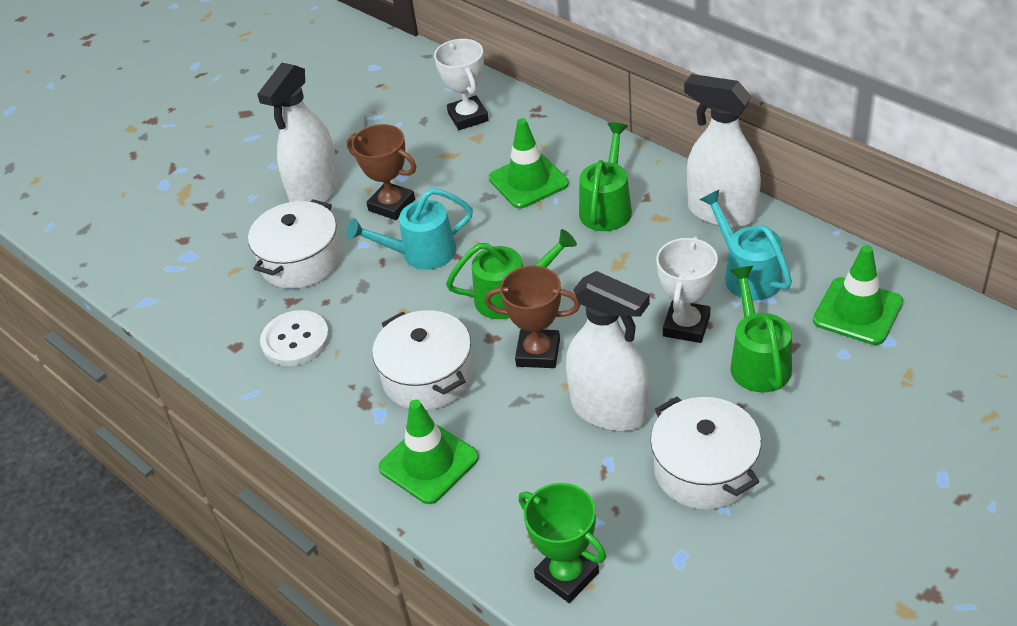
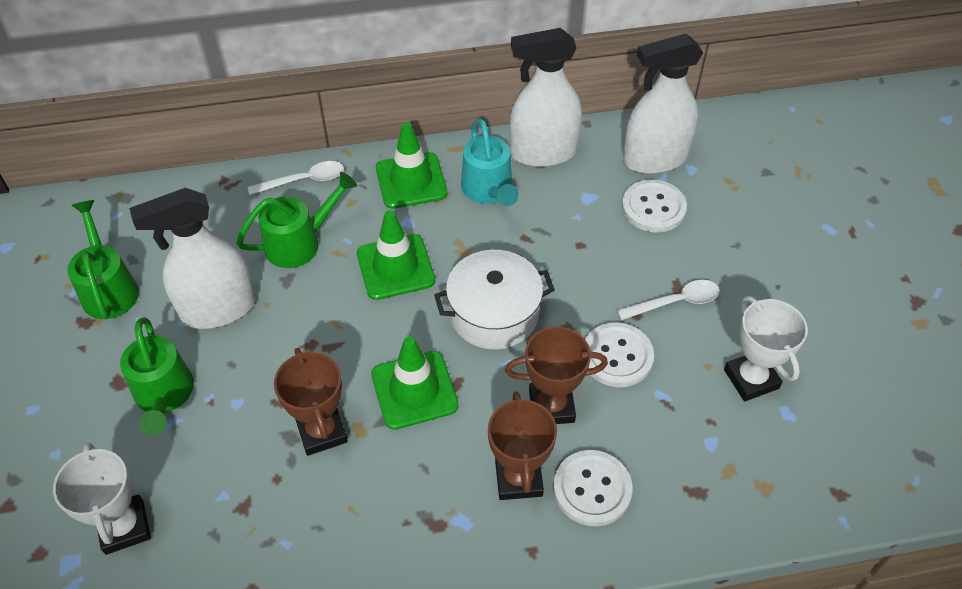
brown trophy: [347,124,416,220] [485,266,581,368] = 2 -> [274,348,348,456] [488,391,557,500] [505,326,608,424] = 3
green trophy: [519,483,606,603] = 1 -> none = 0
turquoise watering can: [346,188,473,270] [700,190,792,301] = 2 -> [461,119,518,206] = 1
white button: [260,310,330,366] = 1 -> [553,450,633,526] [585,322,654,387] [622,179,687,233] = 3
white pot: [248,199,341,289] [372,310,473,411] [650,396,761,510] = 3 -> [434,250,555,350] = 1
white spoon: none = 0 -> [248,161,344,195] [617,280,720,320] = 2

